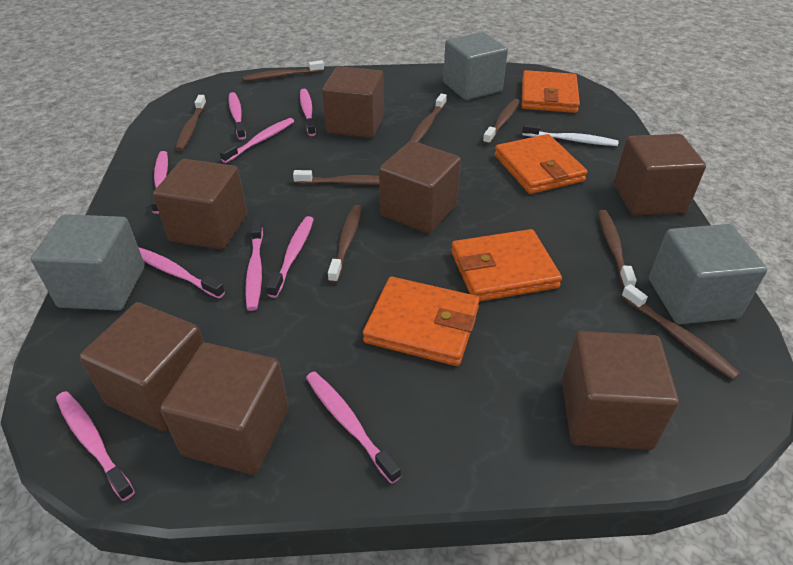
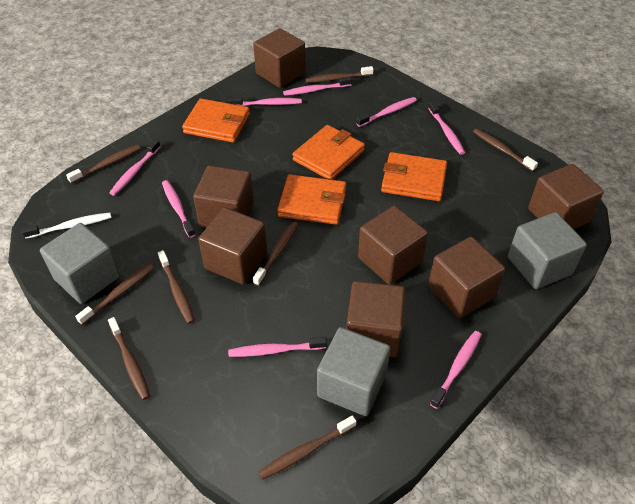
pink toothbrush: [56,391,135,501] [138,247,225,299] [150,151,168,214] [220,118,294,163] [229,92,246,140] [245,220,263,311] [267,216,314,298] [300,89,316,136] [306,371,401,484] = 9 -> [109,139,161,196] [162,180,195,238] [228,337,327,357] [230,97,302,106] [283,76,352,96] [356,97,417,127] [428,102,465,155] [430,331,482,409] = 8

